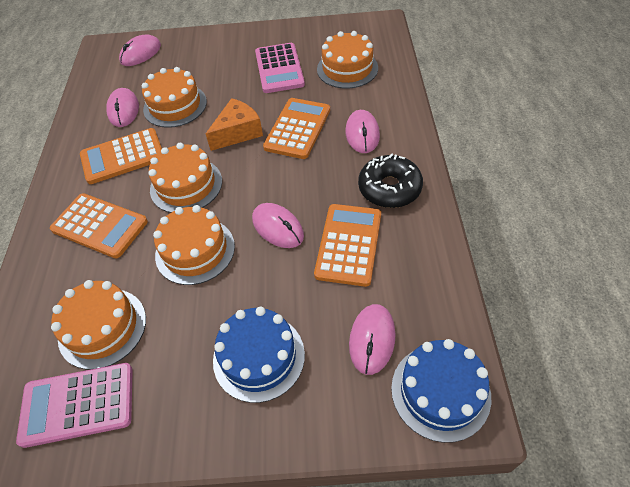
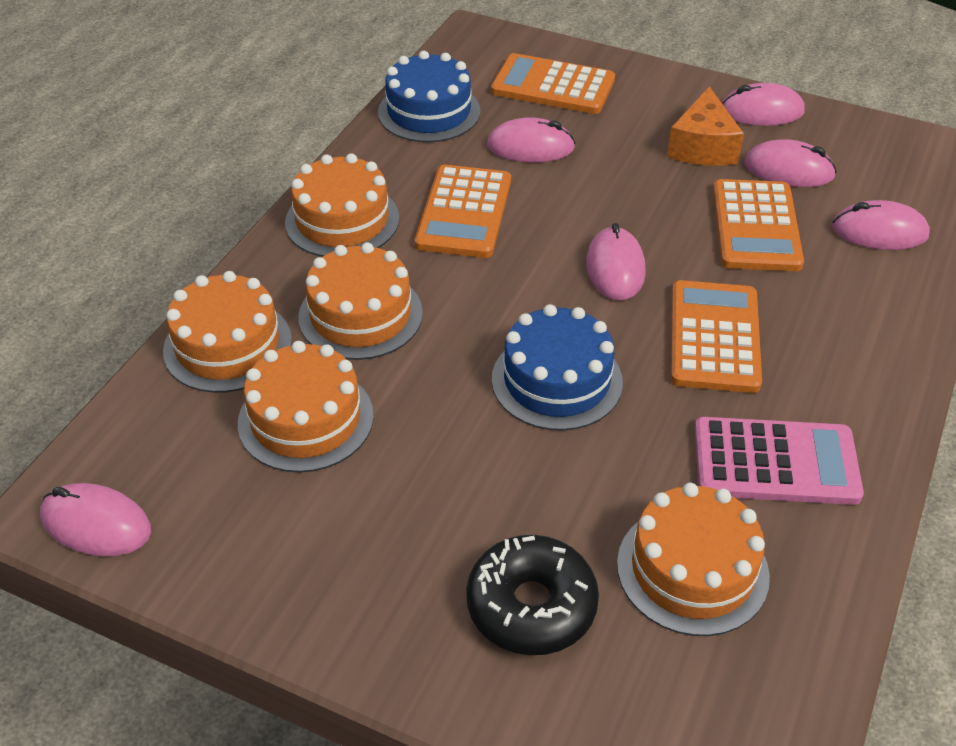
pink calculator: [16,363,133,448] [255,43,305,93] = 2 -> [695,417,864,505] = 1
pink mouse: [106,88,139,127] [119,34,161,66] [252,203,304,248] [345,110,380,153] [349,304,396,375] = 5 -> [40,483,151,556] [487,117,575,162] [586,223,646,301] [722,83,805,126] [744,139,837,187] [832,200,930,250] = 6

